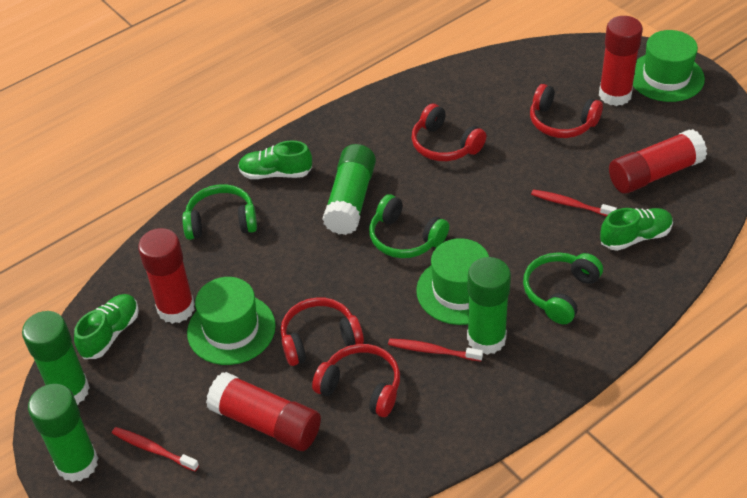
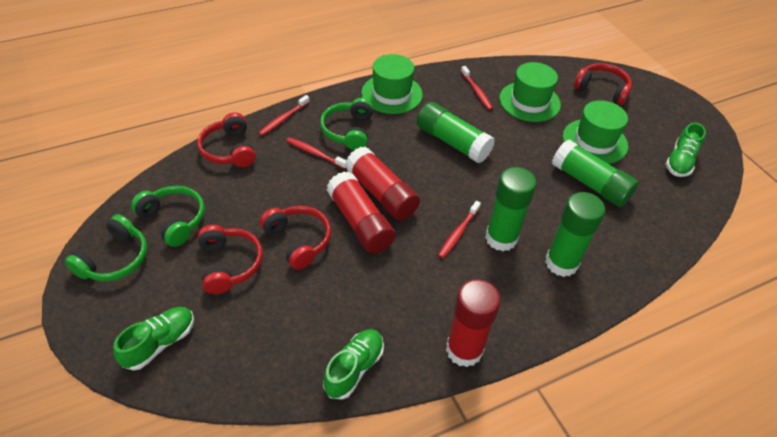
red glue stick: [138,228,195,324] [206,372,321,451] [599,16,643,106] [609,129,707,194] = 4 -> [327,171,395,253] [345,147,420,221] [446,279,501,367] = 3
red toothbrush: [112,427,199,472] [388,339,483,361] [531,189,617,217] = 3 -> [258,95,310,136] [286,138,347,169] [438,201,481,258] [461,66,493,110] = 4

